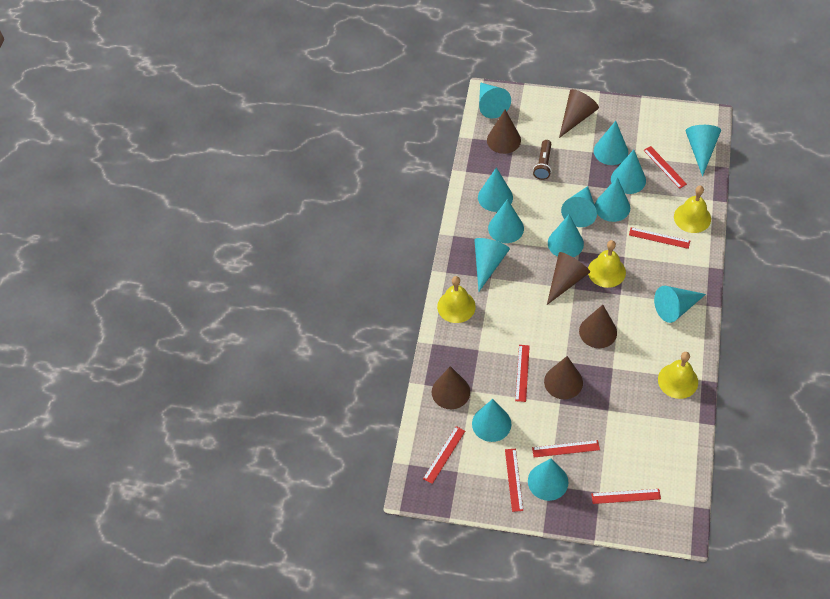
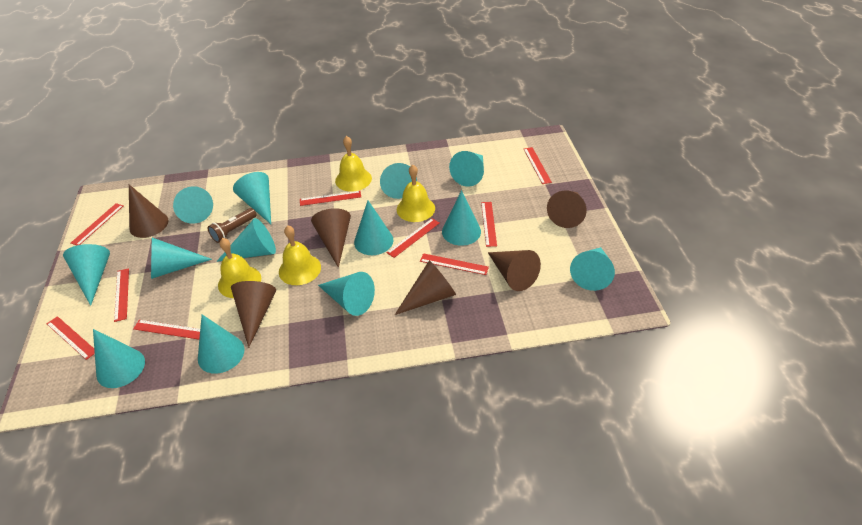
red ruler: [423,426,465,484] [505,449,523,512] [515,345,530,402] [532,440,600,458] [591,489,661,504] [629,227,690,249] [643,146,687,189] = 7 -> [47,316,95,360] [71,203,123,245] [114,268,129,322] [133,320,200,340] [300,191,361,206] [386,218,439,258] [420,253,489,275] [481,202,497,247] [524,147,552,184] = 9

